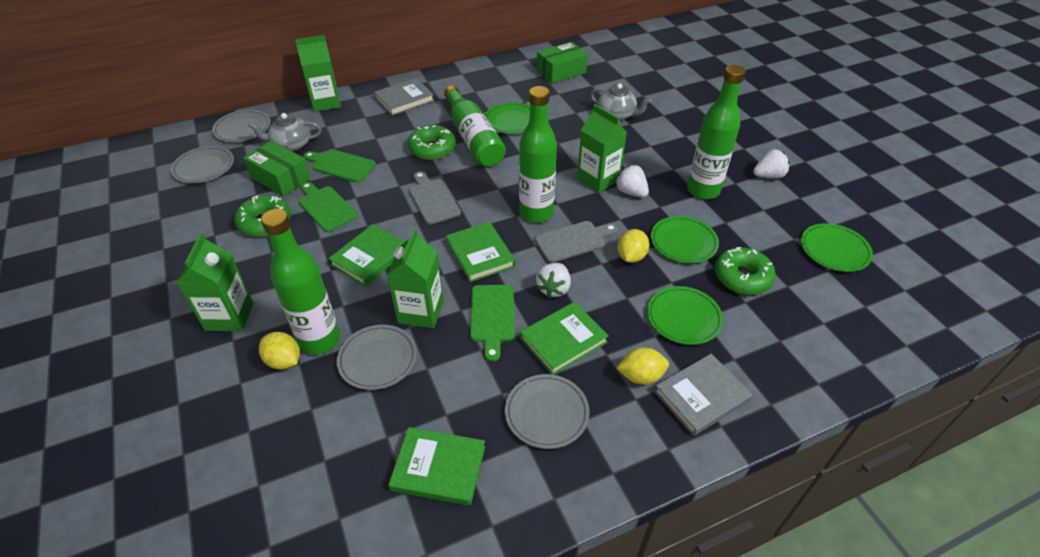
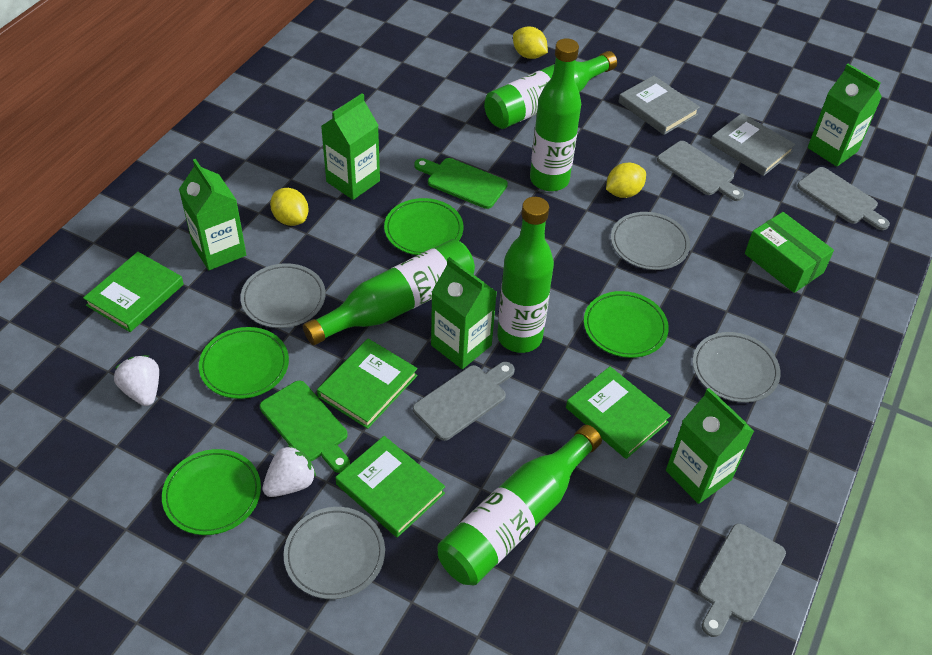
green bottle: [261,209,340,355] [444,85,506,167] [519,86,557,223] [687,65,746,200] = 4 -> [303,239,475,345] [438,425,602,586] [484,51,617,129] [497,197,554,353] [530,38,581,191] = 5
green box: [243,141,311,196] [537,42,588,84] = 2 -> [745,212,834,293] = 1
green carton: [177,233,254,331] [295,35,341,112] [387,229,444,328] [577,104,627,193] = 4 -> [179,159,246,270] [321,93,380,200] [431,257,497,369] [666,388,754,504] [808,64,882,167] = 5
green cutting board: [299,182,358,232] [303,149,376,183] [470,285,515,362] = 3 -> [260,381,350,473] [414,158,508,209] = 2
green donut: [234,195,291,237] [408,125,456,160] [715,247,776,295] = 3 -> none = 0
grey cutting board: [409,171,461,225] [535,221,618,263] = 2 -> [413,362,515,441] [657,141,744,201] [698,524,786,637] [797,167,890,230] = 4
grey teapot: [248,113,322,151] [590,83,651,121] = 2 -> none = 0
white strawberry: [536,263,571,298] [615,165,649,197] [753,149,789,179] = 3 -> [114,355,159,406] [262,445,316,497] = 2

